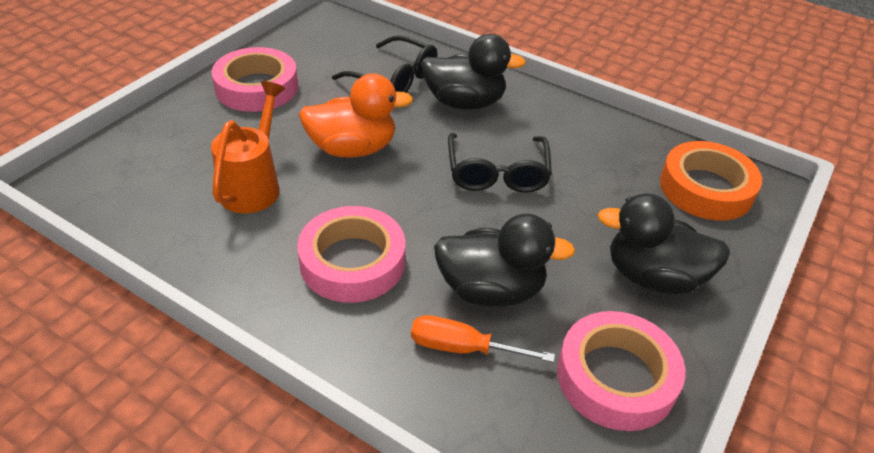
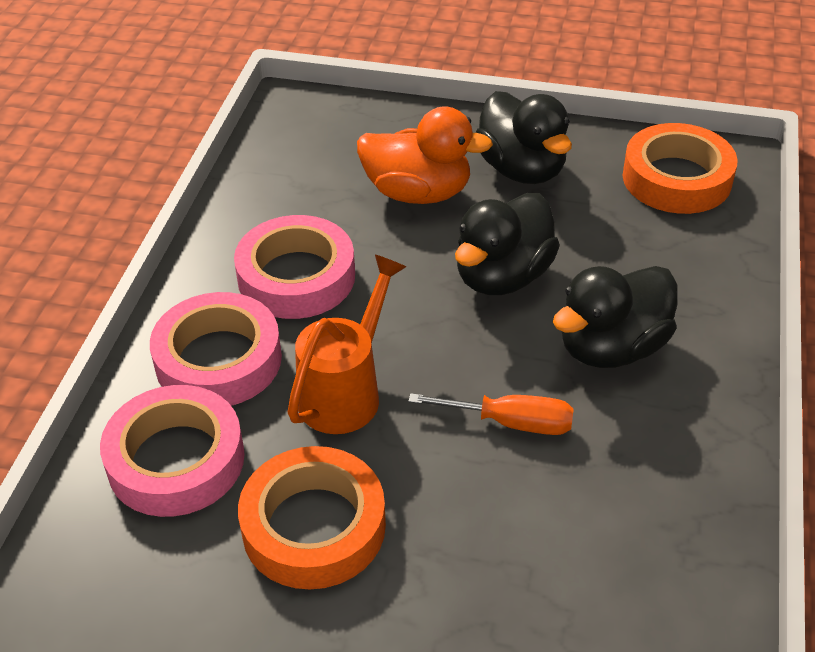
black glasses: [332,35,437,93] [448,133,552,193] = 2 -> none = 0
orange tape: [660,141,762,220] = 1 -> [238,446,386,590] [623,123,738,214] = 2

